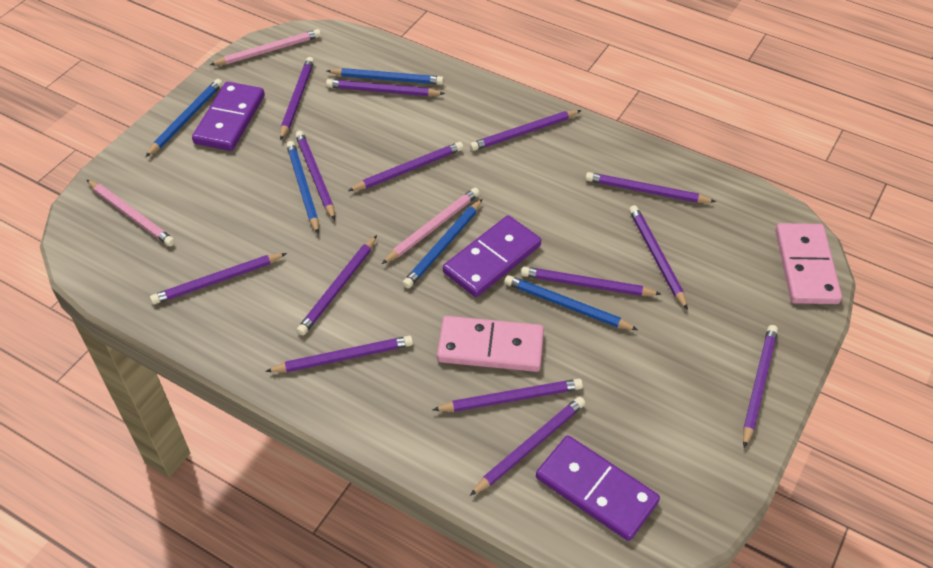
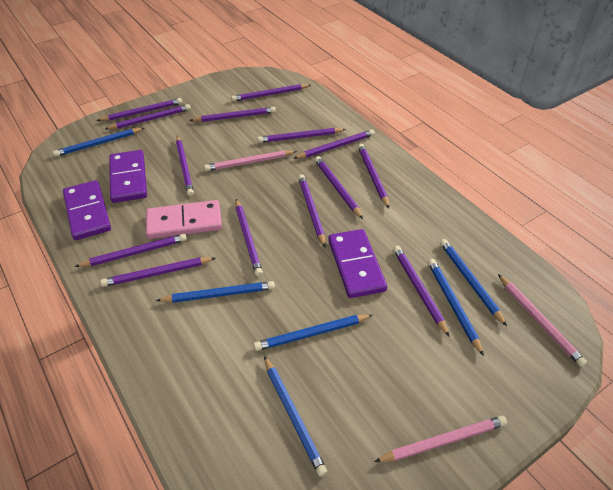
blue pencil: [145,79,223,157] [286,141,319,234] [327,68,444,85] [402,199,482,288] [504,275,638,330] = 5 -> [53,128,144,157] [156,281,275,303] [254,314,372,351] [264,356,327,477] [428,259,484,356] [440,239,507,326] = 6
pink domino: [437,316,544,372] [775,223,842,304] = 2 -> [146,200,222,239] = 1

